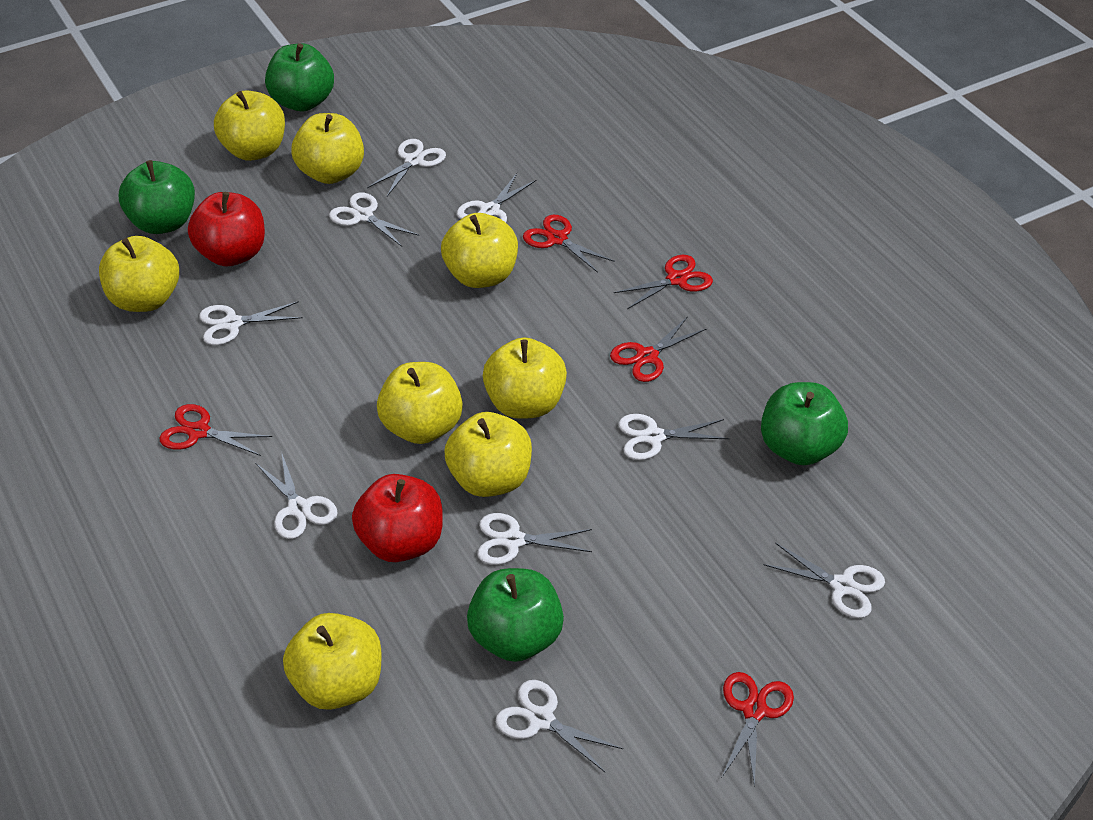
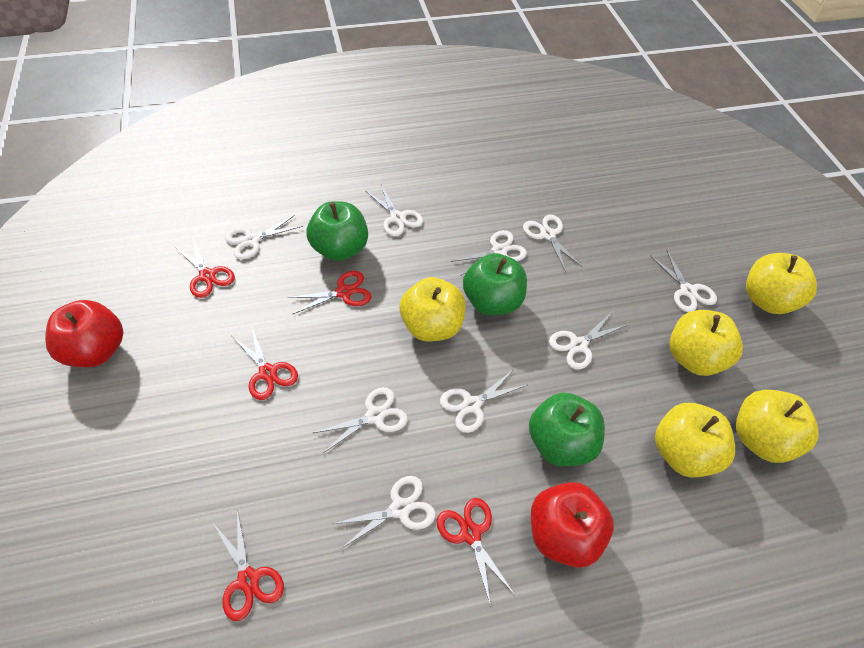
green apple: [119,160,195,234] [265,43,334,111] [467,568,564,662] [761,382,848,465] = 4 -> [307,201,368,261] [463,253,527,316] [529,392,605,467] = 3
yellow apple: [99,236,179,312] [214,90,285,161] [283,613,381,710] [291,113,364,184] [377,362,463,444] [441,213,518,288] [444,412,532,497] [483,337,567,419] = 8 -> [399,277,466,341] [655,403,735,477] [669,310,743,376] [736,390,819,463] [746,253,817,314] = 5

